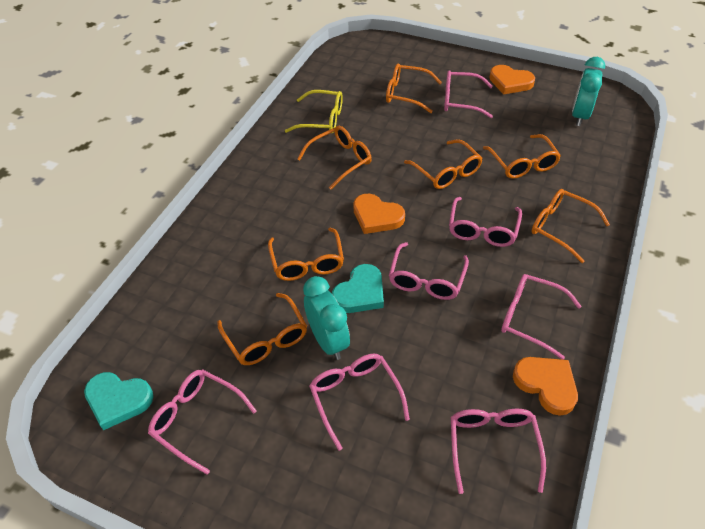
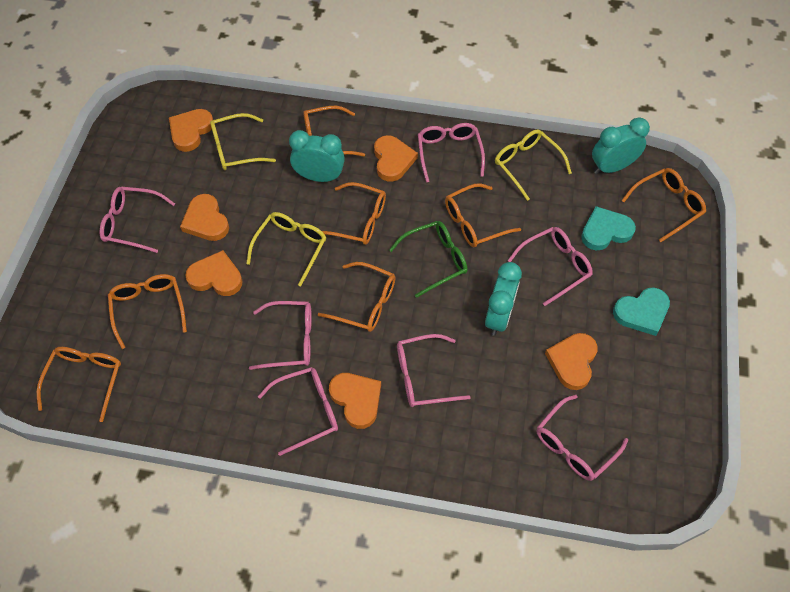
green glasses: none = 0 -> [389,221,468,298] = 1
orange heart: [353,194,405,234] [489,65,535,95] [513,357,578,416] = 3 -> [169,109,213,152] [180,194,229,241] [185,250,243,296] [329,373,381,429] [374,135,418,182] [545,333,598,390] = 6
turquoise clock: [303,276,350,360] [572,57,605,126] = 2 -> [289,130,345,182] [485,262,522,336] [592,117,650,174] = 3
yellow glasses: [285,90,343,133] = 1 -> [210,113,276,170] [246,212,327,287] [495,129,572,201] = 3

